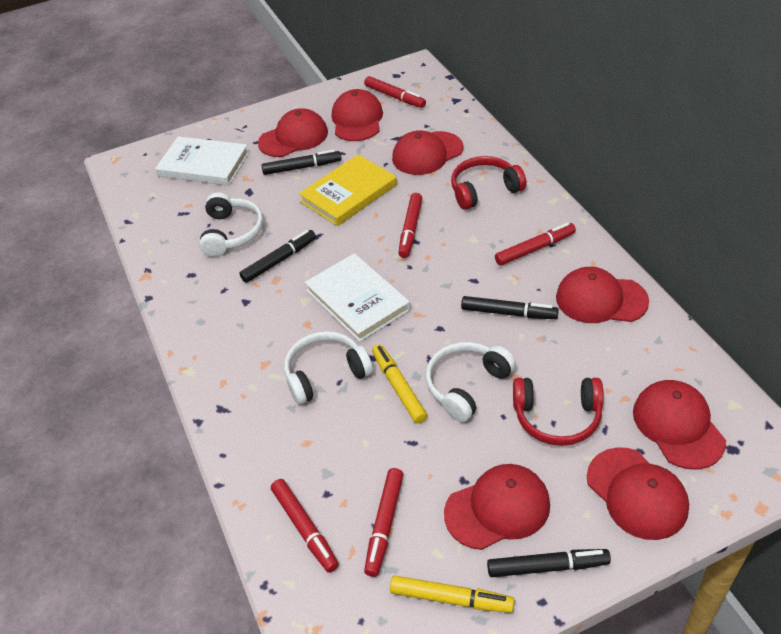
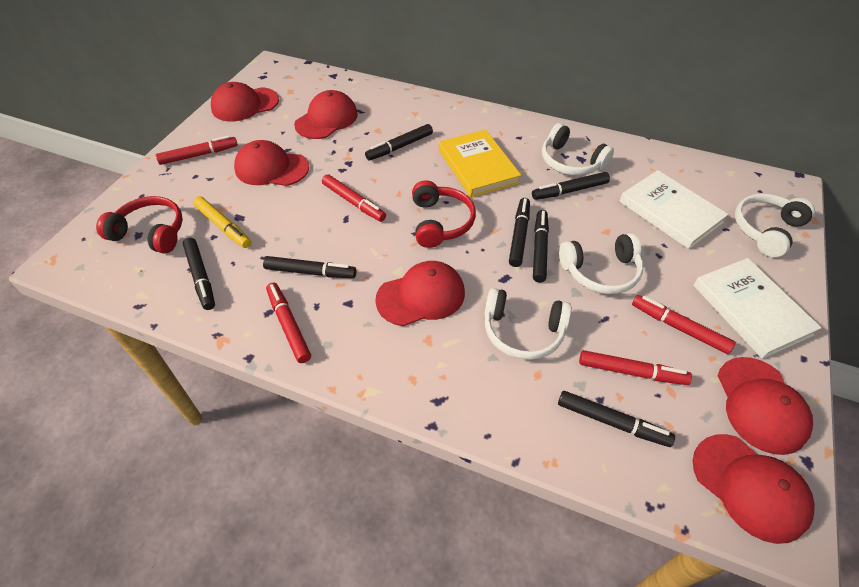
black marker: [240,230,316,283] [261,150,341,175] [461,296,559,319] [487,549,611,577] = 4 -> [183,238,215,310] [263,256,356,278] [365,124,433,160] [509,198,530,267] [532,172,610,200] [533,210,549,282] [558,391,675,447] = 7
red cap: [258,108,328,157] [332,89,383,141] [392,131,463,175] [444,464,550,550] [556,267,649,323] [587,447,689,540] [633,380,726,470] = 7 -> [211,82,279,121] [234,140,309,186] [294,90,358,139] [375,261,465,326] [693,434,815,544] [717,357,813,455] = 6
white headphones: [199,193,263,257] [284,331,373,405] [426,342,516,422] = 3 -> [484,288,572,360] [542,123,614,176] [559,233,643,294] [735,193,815,257] = 4
yellow marker: [372,344,427,424] [390,576,514,613] = 2 -> [193,196,251,248] = 1

